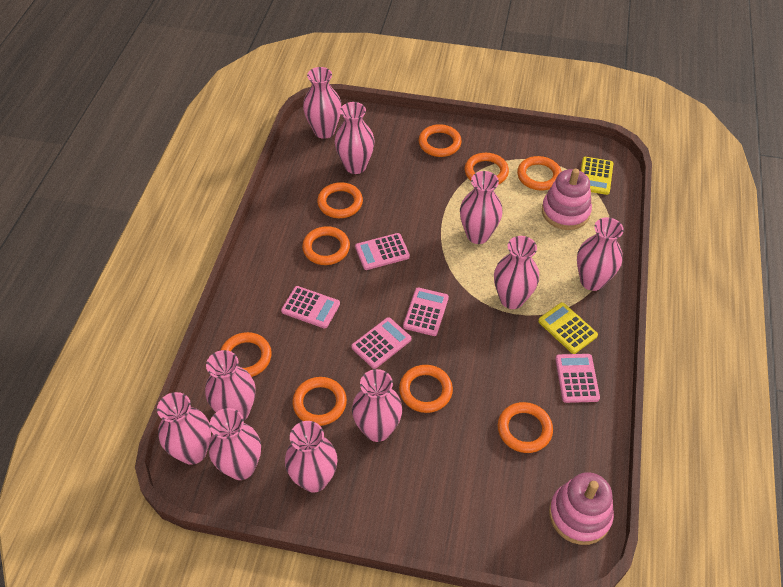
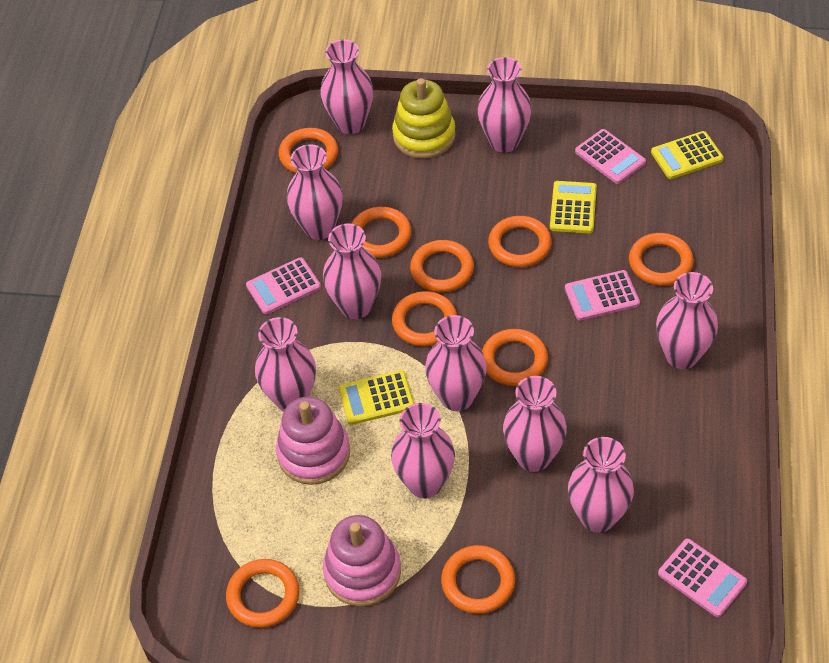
pink calculator: [281,286,340,329] [351,317,411,369] [355,233,410,270] [403,288,449,336] [555,354,600,403] = 5 -> [246,257,321,315] [565,270,640,321] [575,129,646,184] [658,539,747,617] = 4
yellow calculator: [538,302,598,354] [581,157,613,195] = 2 -> [339,370,414,425] [550,181,597,234] [651,131,724,179] = 3
yellow stacking toy: none = 0 -> [392,78,456,159] = 1

